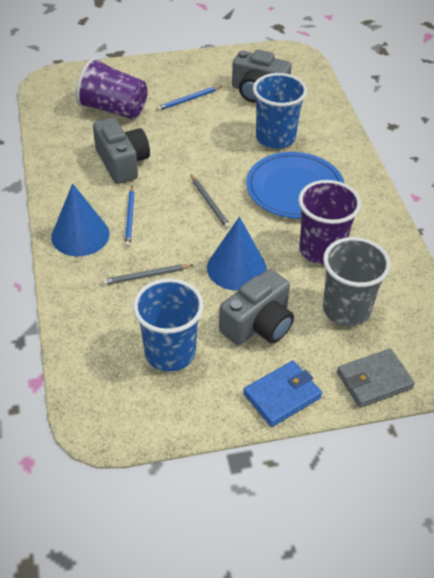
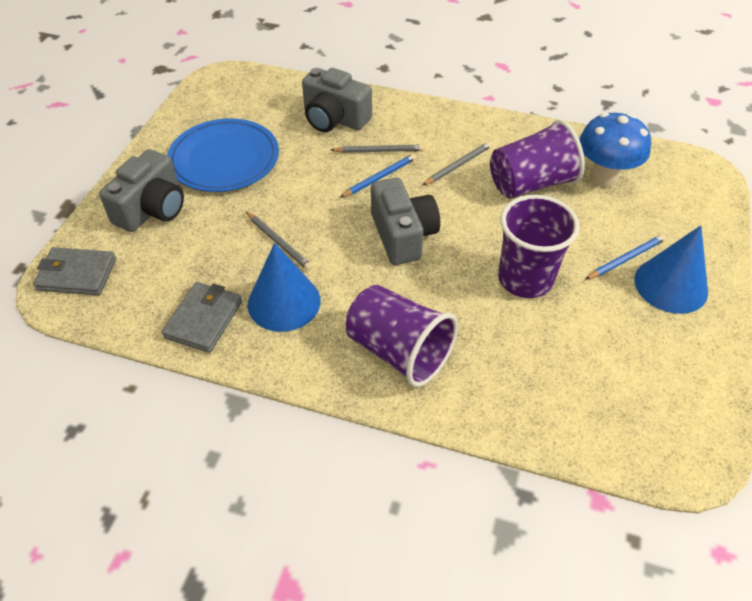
blue cup: [133,278,204,372] [253,73,307,149] = 2 -> none = 0
blue mushroom: none = 0 -> [579,112,651,187] = 1
blue wallet: [243,361,322,427] = 1 -> none = 0
grey cup: [323,237,391,326] = 1 -> none = 0
grey pencil: [102,264,193,285] [190,174,231,229] = 2 -> [246,212,312,270] [331,144,424,153] [422,142,492,186] = 3
grey wallet: [337,349,415,408] = 1 -> [33,247,116,295] [162,282,242,353] = 2
purple cup: [76,57,148,119] [298,180,361,265] = 2 -> [346,285,458,387] [490,120,585,199] [498,195,580,298] = 3

